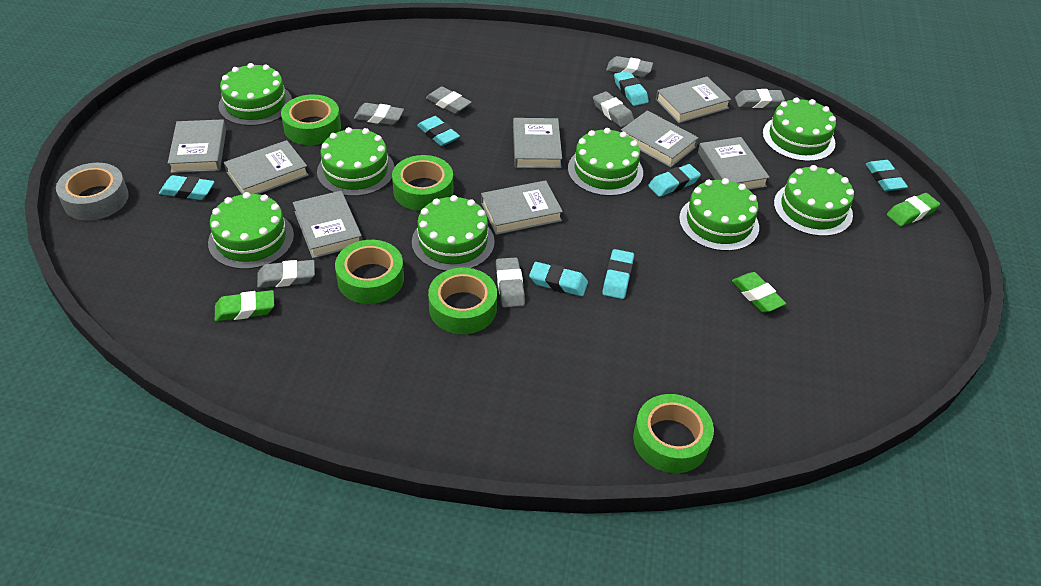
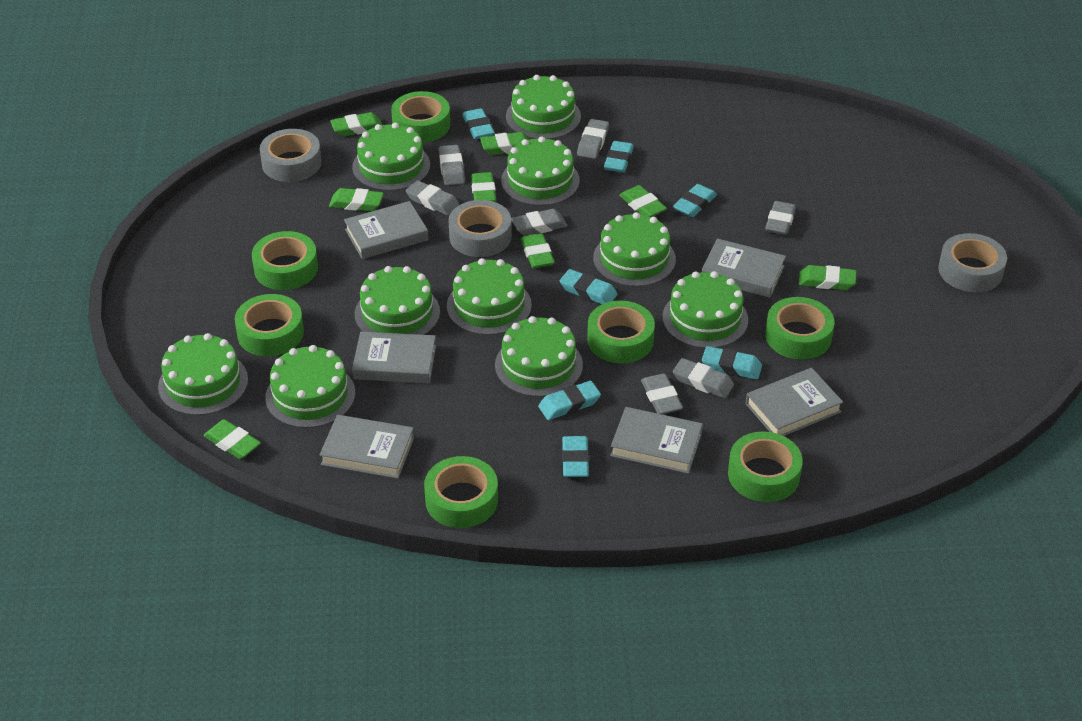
green cake: [208,192,294,269] [218,63,292,126] [317,127,395,196] [412,195,495,271] [568,128,643,196] [679,178,759,251] [762,97,836,162] [774,165,854,236] = 8 -> [158,333,248,415] [265,345,355,428] [352,123,430,191] [355,266,440,335] [447,258,532,335] [495,316,583,397] [501,136,580,206] [506,75,581,139] [593,212,676,287] [663,271,748,348] = 10
green eraser: [215,290,274,321] [732,272,786,313] [887,193,940,226] = 3 -> [203,419,261,459] [329,188,384,211] [330,112,382,137] [471,172,496,202] [480,132,530,155] [521,233,555,268] [619,185,667,217] [799,265,857,290] = 8
green tape: [281,94,341,145] [335,240,404,304] [392,155,453,211] [428,268,497,334] [633,394,714,473] = 5 -> [235,294,304,356] [252,231,318,290] [391,91,450,143] [424,456,498,528] [587,301,655,363] [728,432,803,502] [765,297,834,360] = 7
grey book: [168,119,226,173] [224,140,309,195] [293,191,362,259] [481,180,563,235] [513,118,562,168] [621,110,699,168] [656,77,731,123] [698,137,770,190] = 8 -> [320,415,414,479] [344,201,428,259] [352,331,436,383] [610,407,703,474] [701,239,786,298] [746,368,843,436] = 6
grey tape: [56,163,129,220] = 1 -> [260,129,322,182] [449,200,512,257] [938,233,1007,292] = 3

